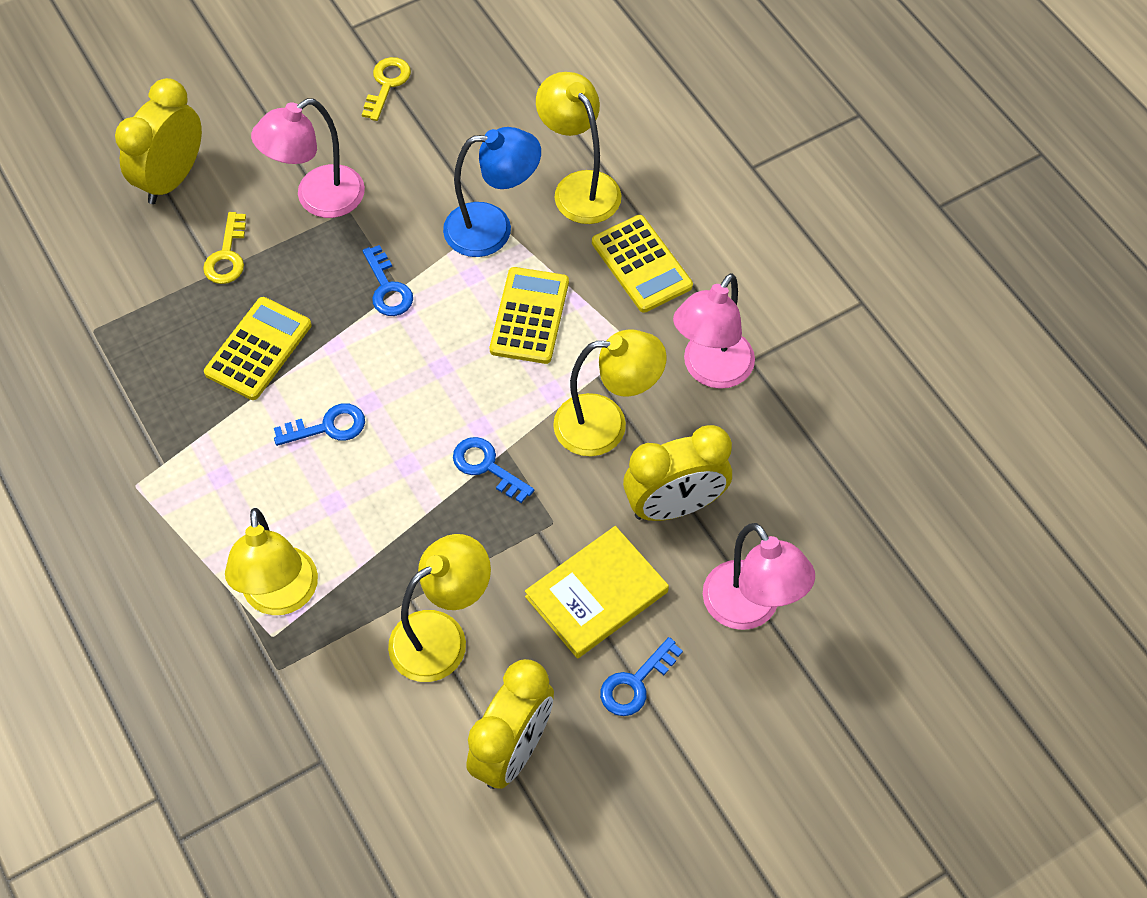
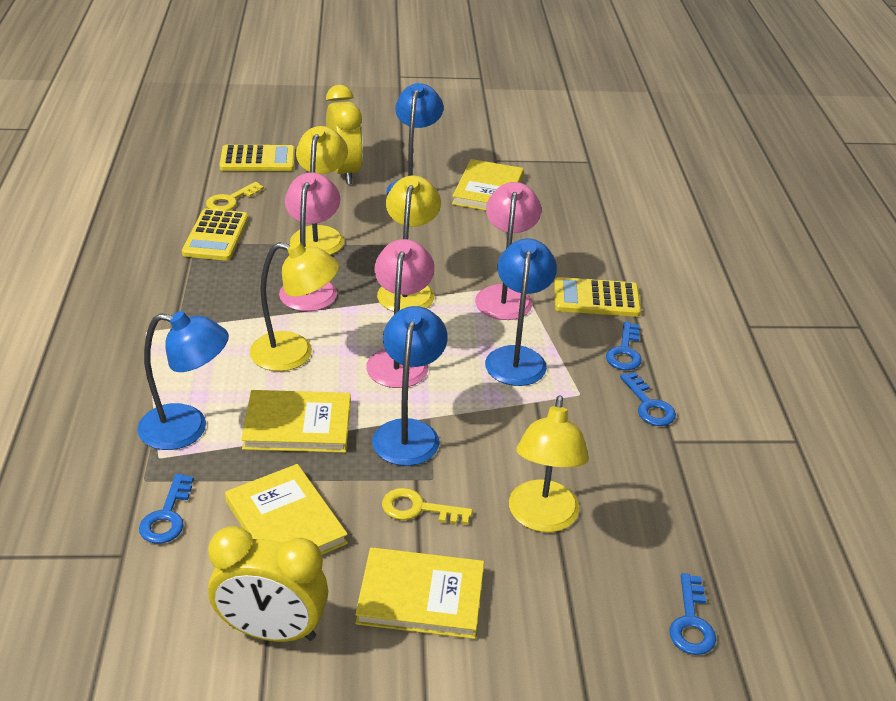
blue lamp: [443,127,541,257] = 1 -> [137,311,229,450] [372,306,448,466] [386,83,444,195] [485,239,557,386] = 4
yellow book: [525,526,669,659] = 1 -> [225,464,348,555] [241,390,351,453] [355,547,484,639] [452,159,524,210] = 4
yellow clock: [115,78,202,204] [466,659,554,789] [623,425,732,521] = 3 -> [208,526,328,642] [326,85,363,184] = 2

